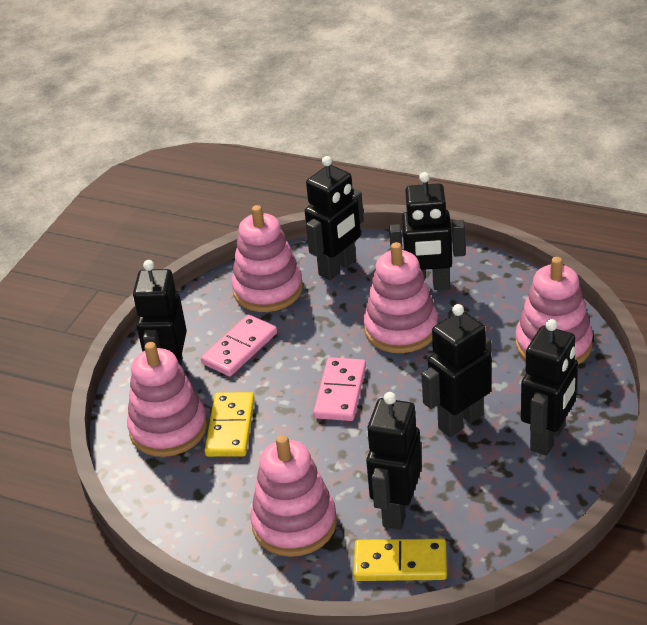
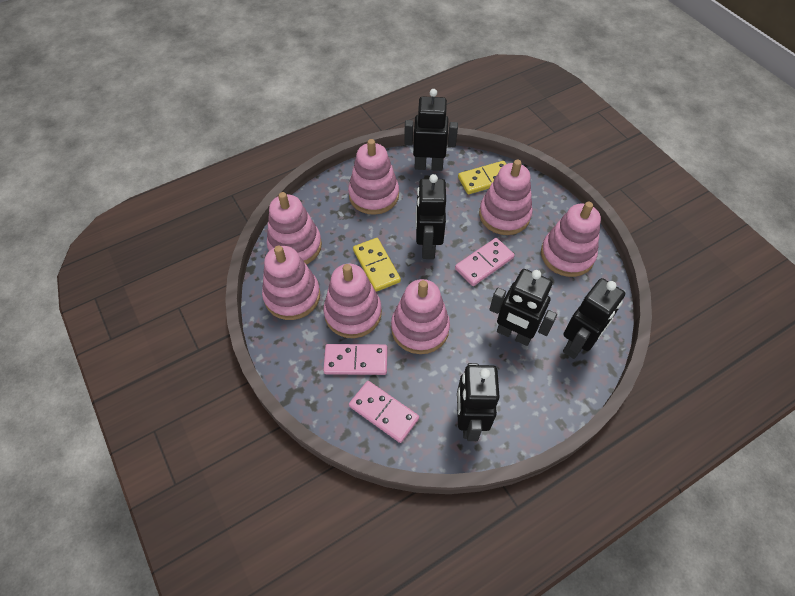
black robot: [133,260,187,366] [305,156,364,280] [366,392,422,530] [389,172,465,290] [421,304,491,437] [521,319,578,456] = 6 -> [404,89,458,171] [416,174,446,259] [457,363,500,441] [489,269,557,346] [563,278,625,359] = 5
pink domino: [201,315,277,376] [313,357,366,421] = 2 -> [323,344,387,375] [349,381,419,443] [455,238,515,286] = 3
pink stacking toy: [127,342,207,457] [231,205,303,312] [250,435,337,557] [363,242,438,353] [515,257,593,365] = 5 -> [262,245,320,320] [267,192,322,265] [324,264,382,338] [348,139,399,215] [391,279,450,354] [479,160,533,235] [541,202,601,277] = 7

